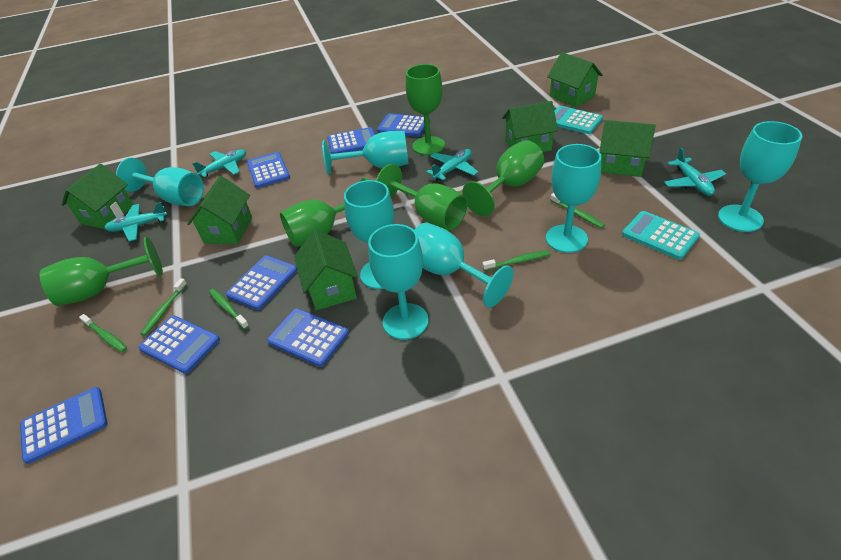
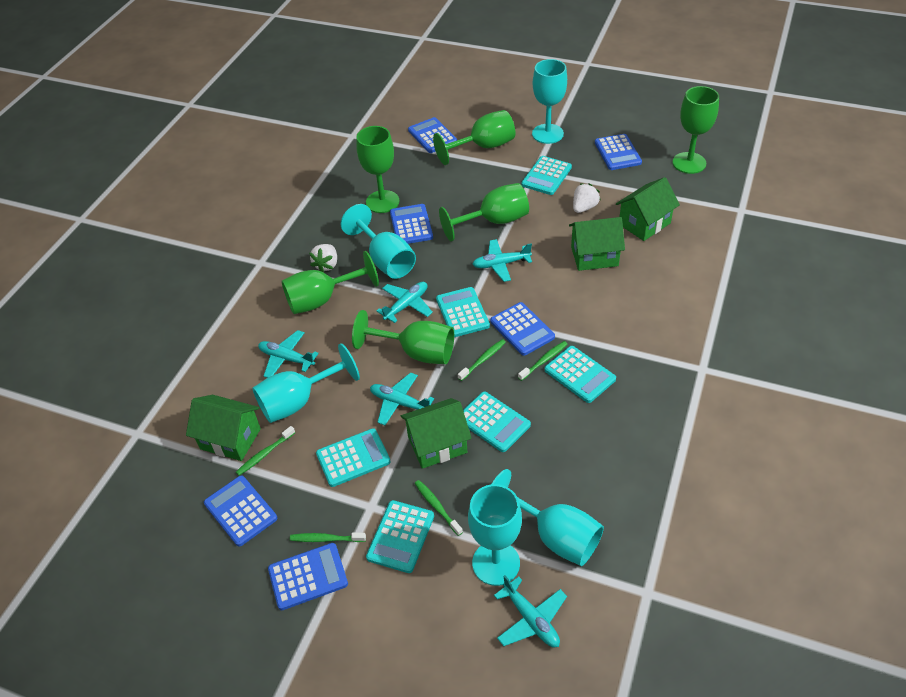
blue calculator: [20,387,107,464] [139,315,220,374] [226,255,298,310] [247,152,290,188] [267,308,349,367] [327,127,375,154] [377,113,430,137] = 7 -> [204,475,277,547] [268,543,348,610] [390,204,433,244] [408,117,457,153] [490,302,555,356] [595,134,642,170] = 6
green goblet: [40,237,163,306] [280,178,368,247] [376,164,467,231] [406,64,445,155] [462,140,544,216] = 5 -> [281,251,379,314] [352,310,454,364] [356,126,399,213] [433,110,515,165] [439,183,529,241] [672,86,719,174] = 6
green house: [61,164,133,229] [187,176,252,244] [294,230,358,311] [502,101,558,152] [547,52,603,107] [599,120,656,177] = 6 -> [186,395,261,461] [401,398,472,469] [569,217,625,271] [616,177,680,241] = 4
turquoise calculator: [554,106,603,134] [622,211,700,260] = 2 -> [316,428,391,487] [366,500,434,573] [436,287,490,337] [463,391,531,452] [521,156,572,195] [545,346,616,403] = 6
turquoise goblet: [116,158,204,206] [322,131,409,175] [344,180,394,289] [368,224,428,340] [414,223,514,307] [546,144,601,253] [718,121,802,232] = 7 -> [252,343,360,423] [341,204,416,279] [468,484,522,586] [492,469,604,566] [532,59,567,144] = 5
turquoise plane: [104,202,167,241] [192,149,246,178] [426,149,478,181] [664,148,726,196] = 4 -> [258,330,319,378] [370,372,434,425] [377,282,433,323] [473,239,532,282] [494,575,567,647] = 5
white strawberry: none = 0 -> [309,244,337,272] [573,183,600,213] = 2

